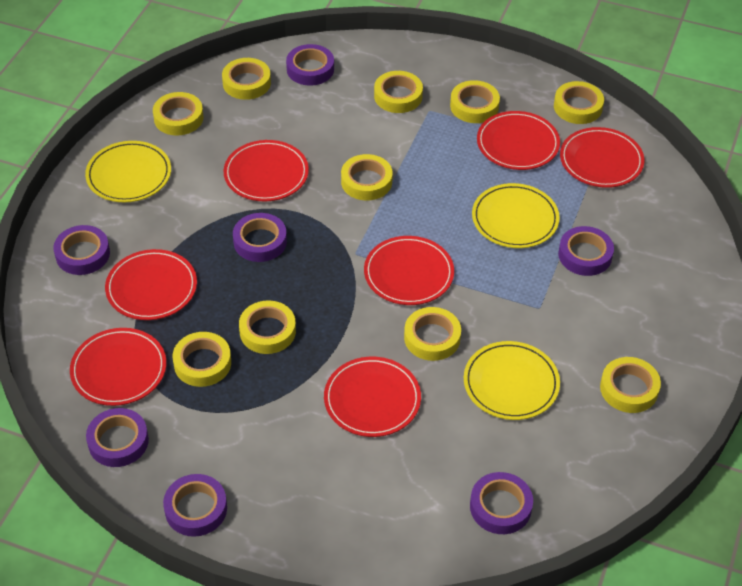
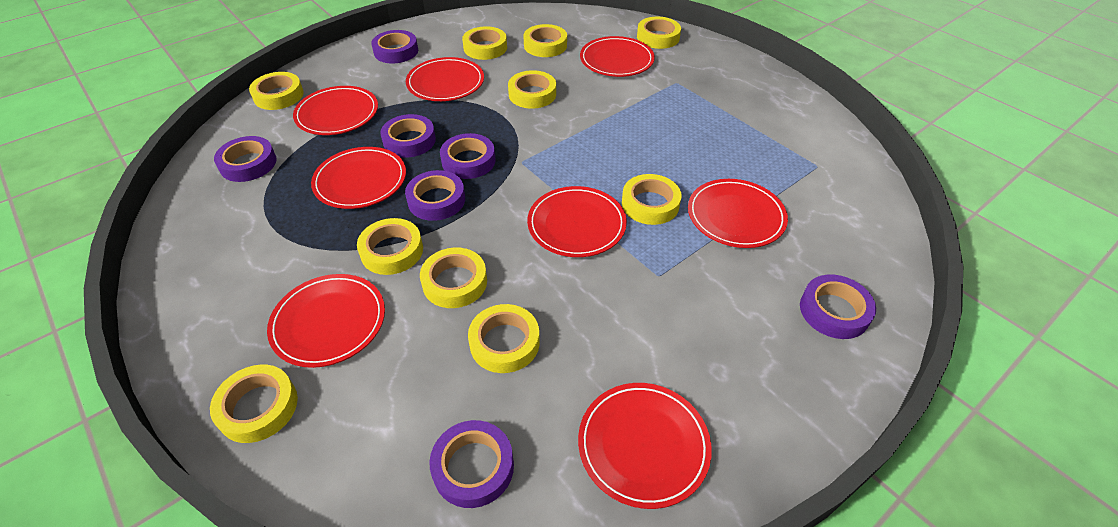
red plate: [70,328,166,406] [105,249,197,320] [224,140,309,201] [324,357,421,437] [364,236,454,305] [477,111,560,170] [560,127,644,188] = 7 -> [267,274,385,368] [293,86,378,135] [311,147,406,209] [406,57,484,101] [527,186,627,257] [578,383,712,509] [580,36,655,77] [688,179,788,248] = 8
yellow plate: [85,141,171,202] [464,341,560,420] [472,183,560,248] = 3 -> none = 0

